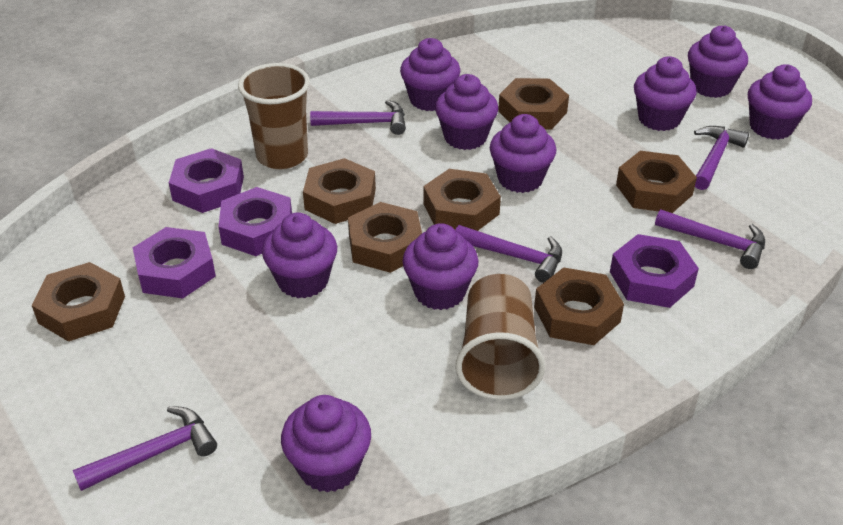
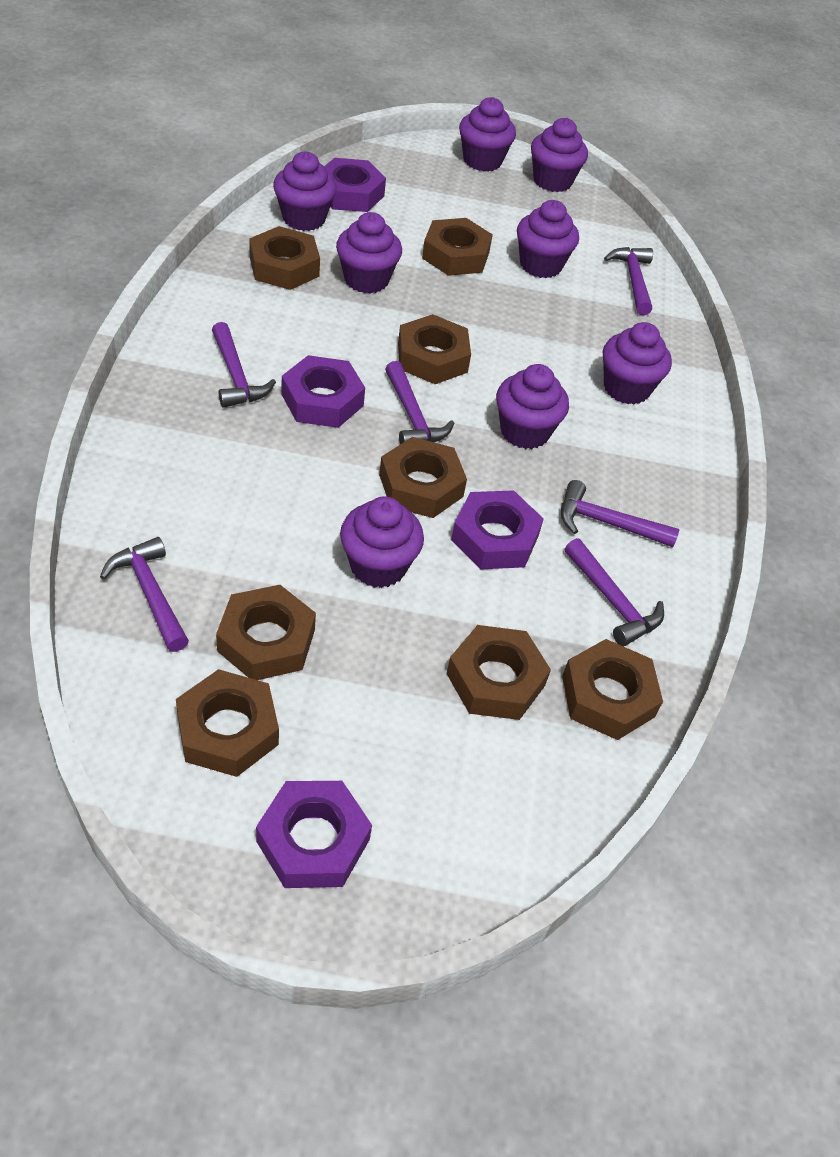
brown cup: [238,63,310,170] [456,274,545,400] = 2 -> none = 0
brown nut: [32,262,125,341] [303,158,376,224] [348,202,422,273] [423,169,501,231] [498,78,569,130] [534,267,624,345] [616,151,697,213] = 7 -> [176,669,279,777] [216,585,316,680] [249,226,320,290] [379,437,467,518] [398,314,471,384] [422,218,493,276] [446,625,551,720] [562,639,663,740] = 8
purple cupcake: [262,213,337,298] [281,395,371,493] [400,38,460,111] [402,223,479,310] [435,74,498,150] [490,114,556,193] [634,57,697,131] [688,25,748,98] [748,64,812,140] = 9 -> [273,152,337,231] [336,212,402,294] [340,497,424,588] [459,97,516,172] [496,364,569,449] [517,200,579,278] [531,118,588,192] [603,322,672,404] = 8
purple hammer: [73,406,217,491] [310,100,406,135] [455,225,562,283] [655,209,765,269] [694,126,749,190] = 5 -> [100,537,189,652] [212,322,276,408] [385,361,454,444] [561,480,679,547] [565,538,664,646] [604,247,653,315] = 6

